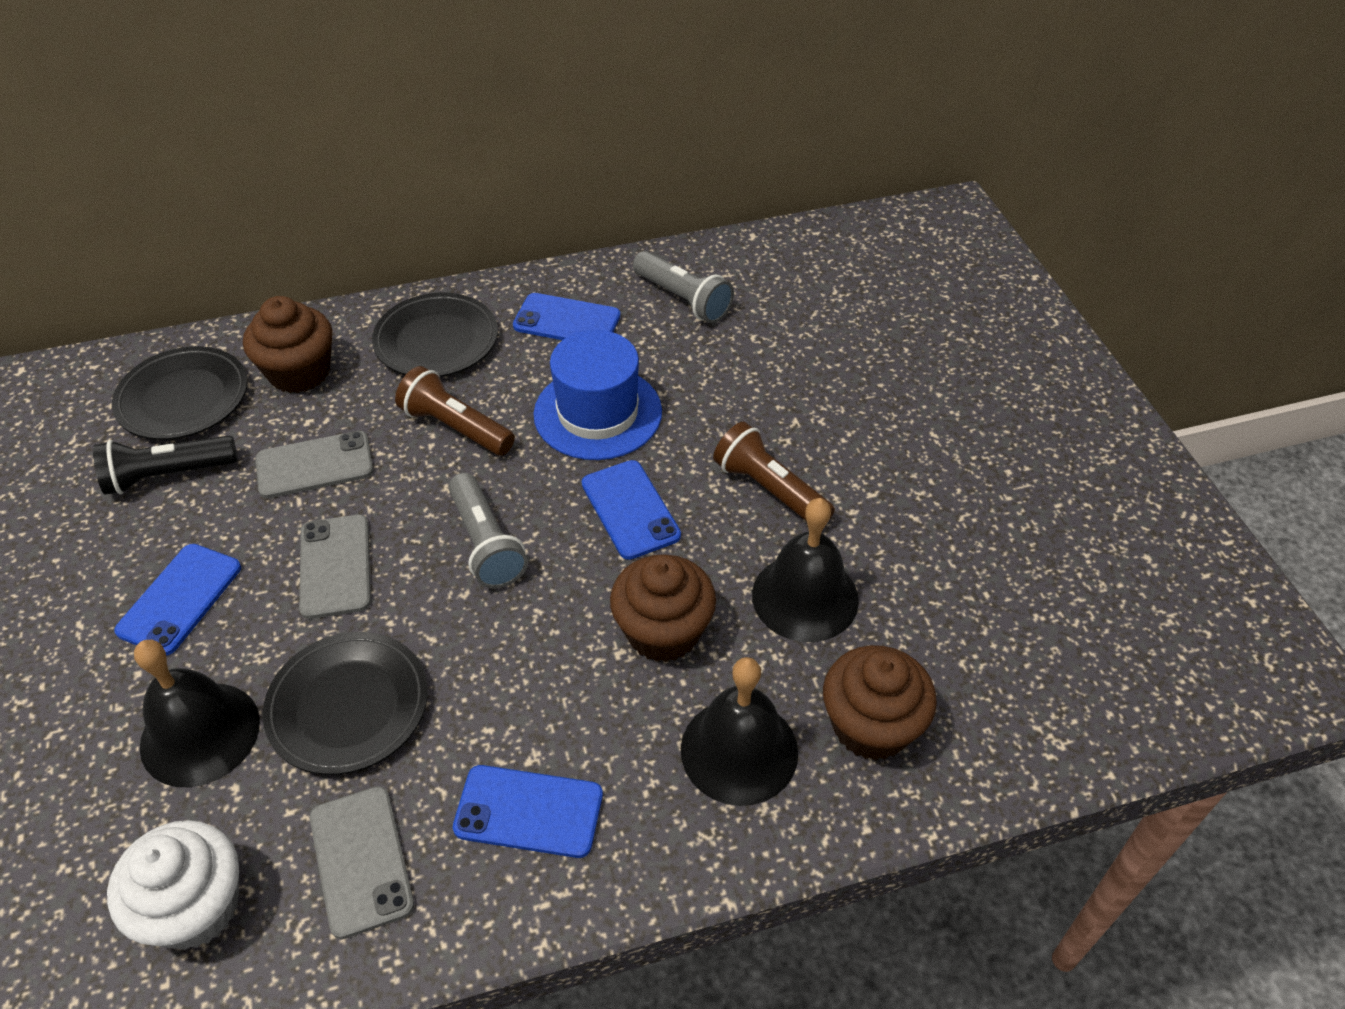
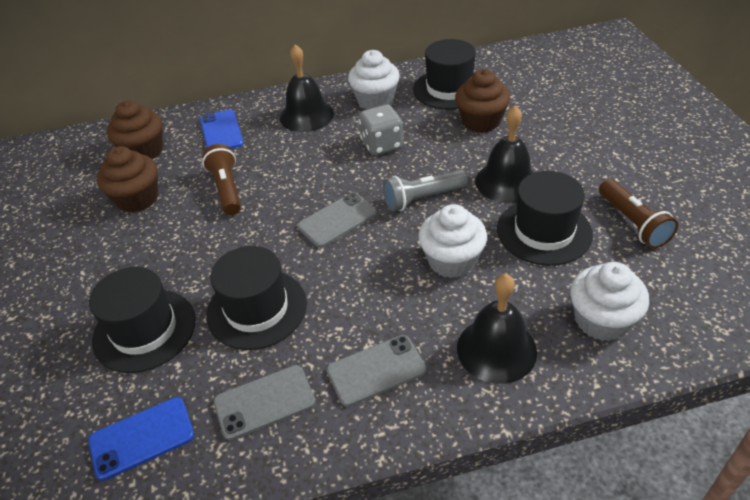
black flashlight: [93,435,238,495] = 1 -> none = 0
black hat: none = 0 -> [89,267,196,373] [206,246,307,350] [413,39,476,110] [497,171,593,266] = 4
black plate: [112,346,248,440] [263,632,428,775] [372,293,498,377] = 3 -> none = 0
blue hat: [533,330,662,460] = 1 -> none = 0
blue phone: [114,544,241,655] [453,765,603,858] [513,293,621,340] [582,460,681,560] = 4 -> [88,397,194,481] [200,109,244,149] = 2
grey dice: none = 0 -> [359,104,403,156] = 1
grey flashlight: [449,473,528,589] [633,251,734,323] = 2 -> [383,169,468,212] = 1
white cupcake: [107,820,239,950] = 1 -> [348,50,400,109] [418,204,487,278] [570,262,649,341] = 3

